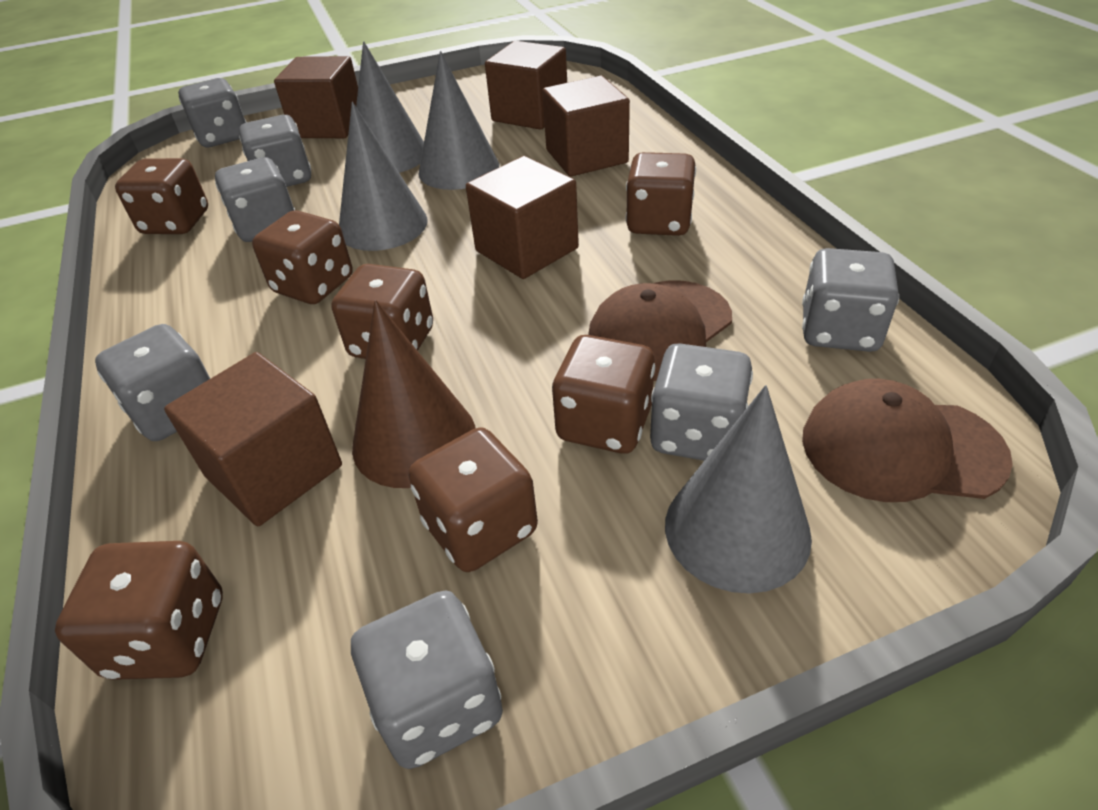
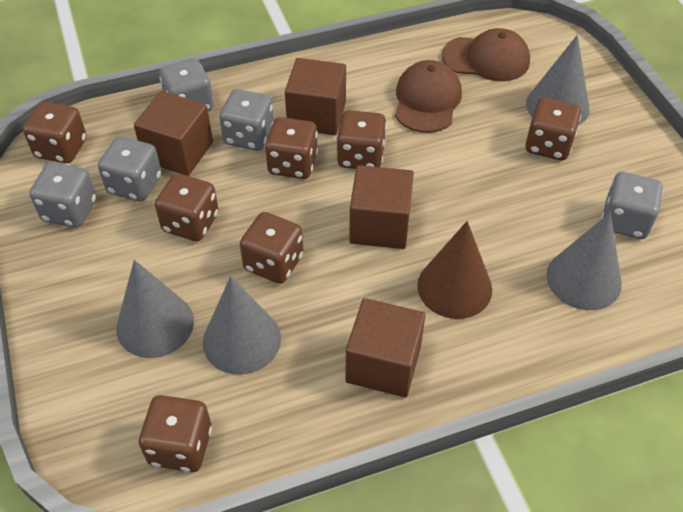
brown cube: [164,352,342,526] [274,56,358,138] [466,156,579,279] [485,41,567,130] [542,75,630,177] = 5 -> [134,91,213,176] [285,58,346,135] [346,298,425,397] [349,165,414,249] = 4
grey dice: [95,324,210,441] [178,78,247,147] [215,157,295,242] [239,115,311,187] [351,590,503,769] [650,343,753,461] [802,248,899,352] = 7 -> [29,162,97,228] [98,136,162,202] [159,58,214,111] [219,89,274,151] [601,172,663,239] = 5

